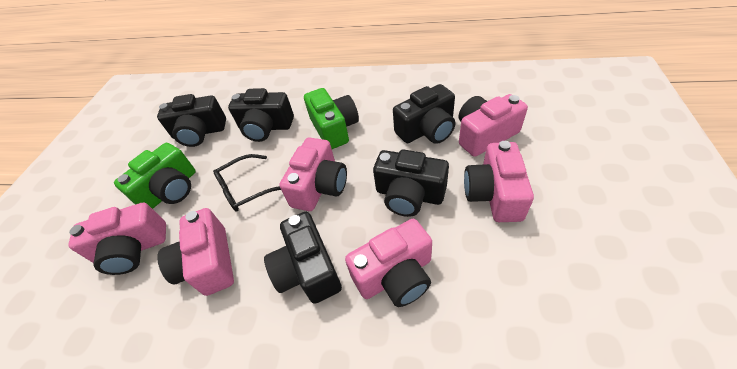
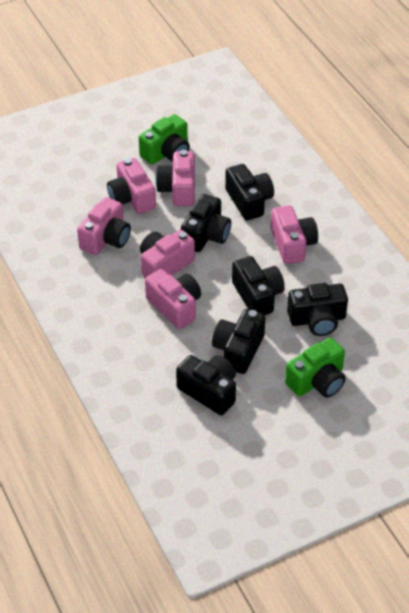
black camera: [157,94,226,147] [228,88,294,142] [264,212,342,304] [373,150,449,217] [393,84,455,144] = 5 -> [176,355,236,415] [181,194,231,252] [212,309,266,374] [225,164,274,220] [232,256,285,315] [287,283,348,336] = 6
black glasses: [213,154,281,212] = 1 -> none = 0

